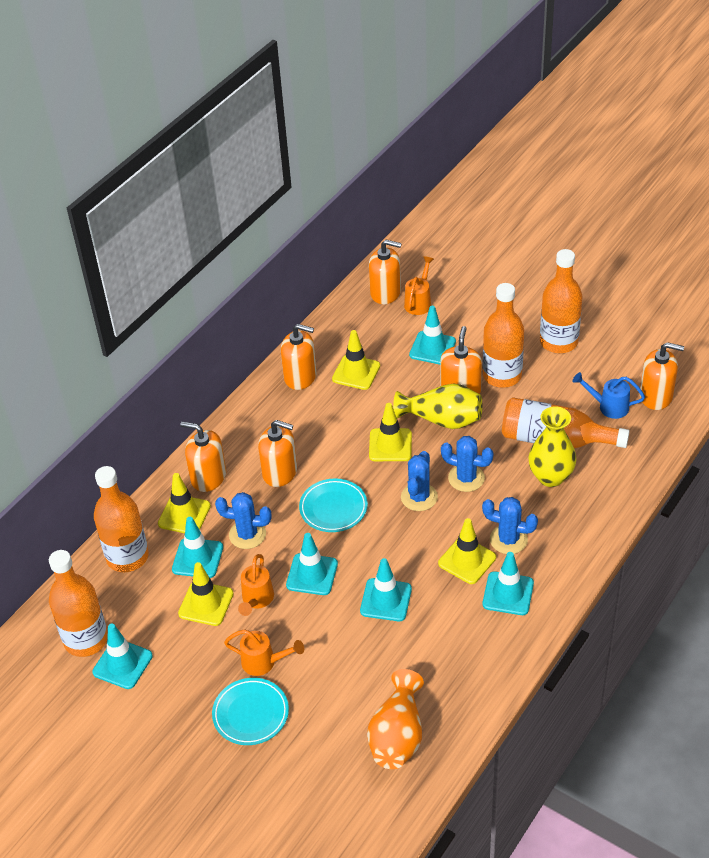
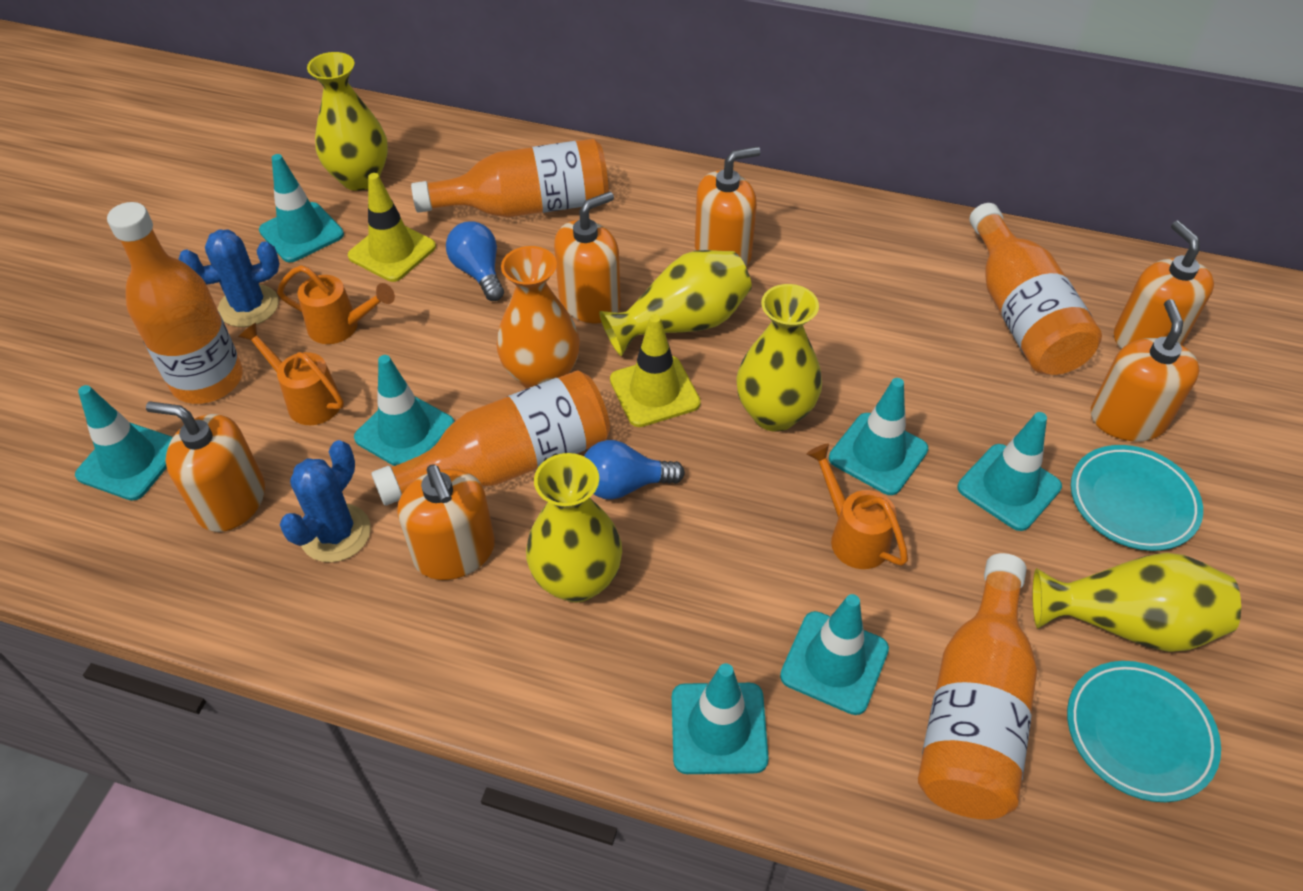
blue cactus: [215,492,272,549] [401,451,438,511] [441,436,493,492] [482,497,538,554] = 4 -> [178,230,279,327] [280,440,371,563] = 2
blue light bulb: none = 0 -> [446,221,504,301] [584,440,685,500] = 2
blue watering can: [573,372,645,419] = 1 -> none = 0
turquoise traffic cone: [92,623,153,689] [172,517,223,578] [286,533,338,595] [360,558,412,621] [409,306,456,365] [483,552,534,615] = 6 -> [75,385,173,501] [259,154,344,262] [354,355,454,466] [672,663,769,774] [780,594,889,715] [829,378,928,495] [957,412,1062,531] = 7
yellow traffic cone: [158,473,211,533] [178,562,234,626] [332,330,380,390] [369,403,412,461] [438,518,496,584] = 5 -> [348,173,436,282] [610,314,701,427] = 2
yellow vase: [393,383,482,429] [528,406,576,487] = 2 -> [307,52,388,191] [526,453,622,603] [599,250,752,356] [736,284,822,432] [1032,552,1241,652] = 5

